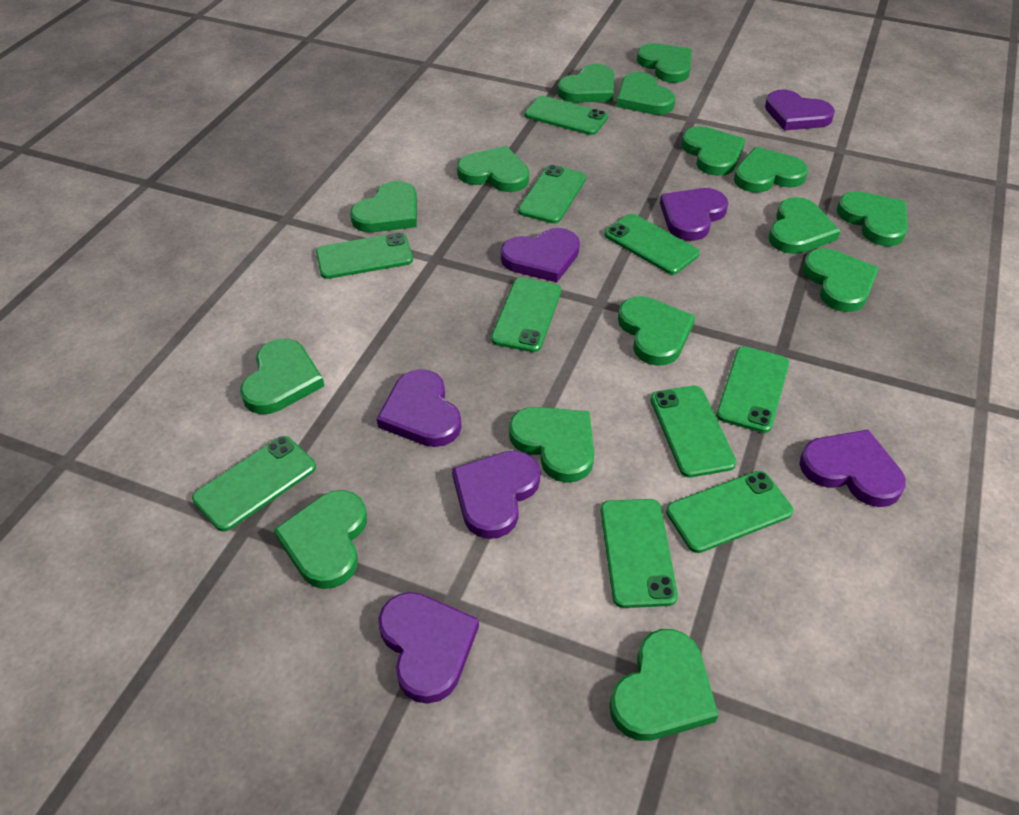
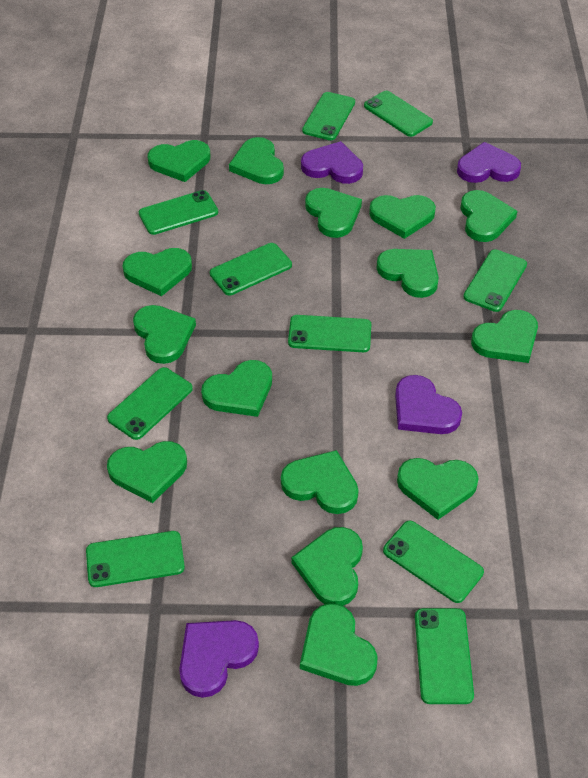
purple heart: [377,369,461,447] [378,592,479,704] [452,451,540,539] [501,228,580,282] [660,188,728,241] [765,90,835,131] [799,430,906,507] = 7 -> [179,620,259,698] [301,141,363,184] [395,375,462,434] [457,142,521,183] = 4

